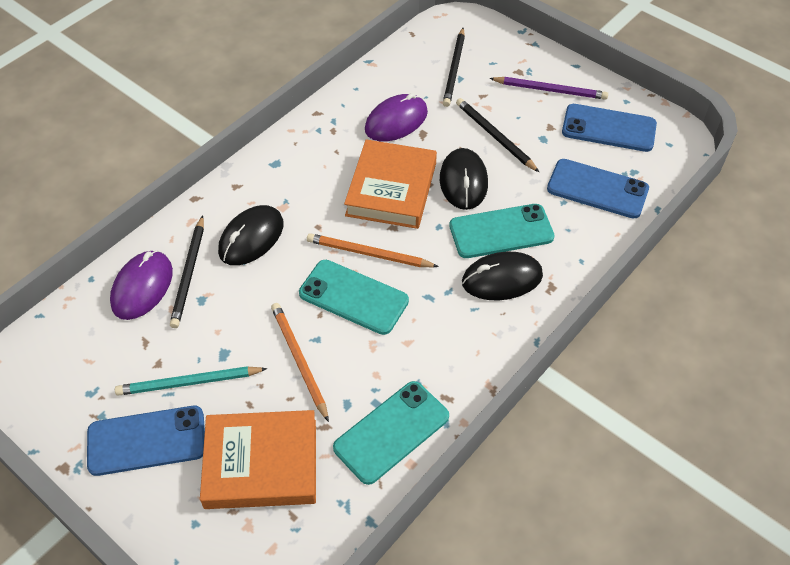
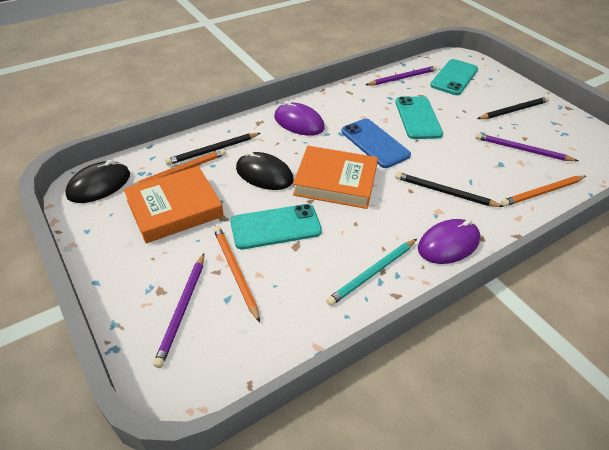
black mouse: [218,205,283,265] [440,148,488,210] [462,252,543,300] = 3 -> [65,160,130,203] [236,151,294,190] = 2
blue phone: [87,406,205,476] [547,159,649,219] [562,104,657,152] = 3 -> [341,119,411,168] = 1
orange pencil: [271,303,329,422] [307,233,439,267] = 2 -> [130,149,226,187] [213,226,260,323] [501,175,586,207] = 3
purple pencil: [489,77,608,100] = 1 -> [153,253,204,368] [365,66,437,85] [476,133,578,161] = 3

